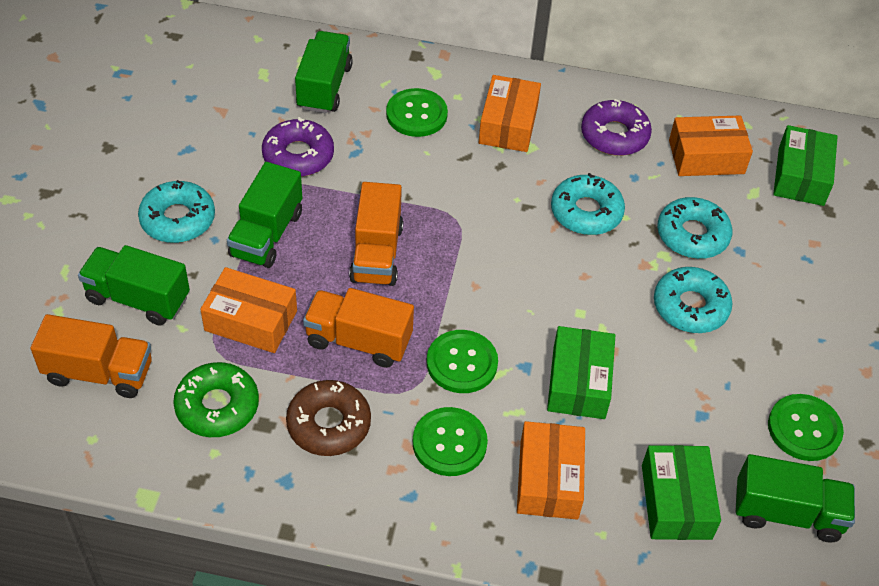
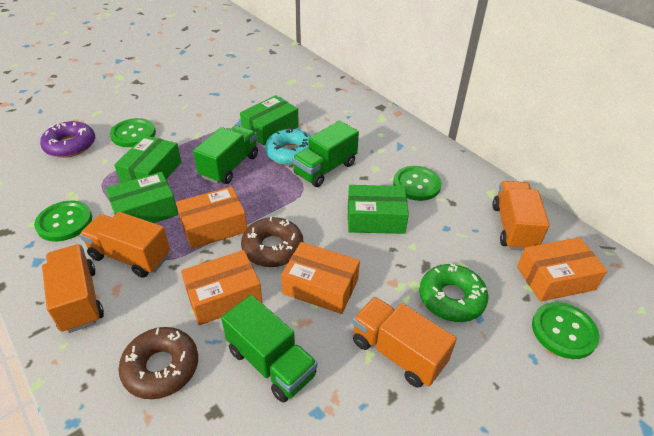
brown donut: [286,380,371,456] = 1 -> [118,327,198,399] [241,217,303,267] = 2
green box: [547,326,615,419] [642,445,721,540] [773,125,838,206] = 3 -> [106,172,178,223] [114,135,181,183] [240,95,299,146] [348,185,409,234] = 4
green truck: [78,245,190,326] [227,162,302,268] [295,31,353,113] [735,454,855,543] = 4 -> [193,125,258,184] [221,295,318,403] [292,121,359,187] = 3
orange truck: [31,314,152,398] [303,288,414,368] [349,182,403,286] = 3 -> [42,244,104,333] [79,212,170,278] [352,297,457,388] [492,181,550,251] = 4
purple donut: [262,117,334,177] [581,99,652,156] = 2 -> [40,121,95,158] = 1
turquoise donut: [138,180,215,243] [551,173,625,235] [654,267,733,333] [657,197,733,259] = 4 -> [265,128,311,166] = 1

